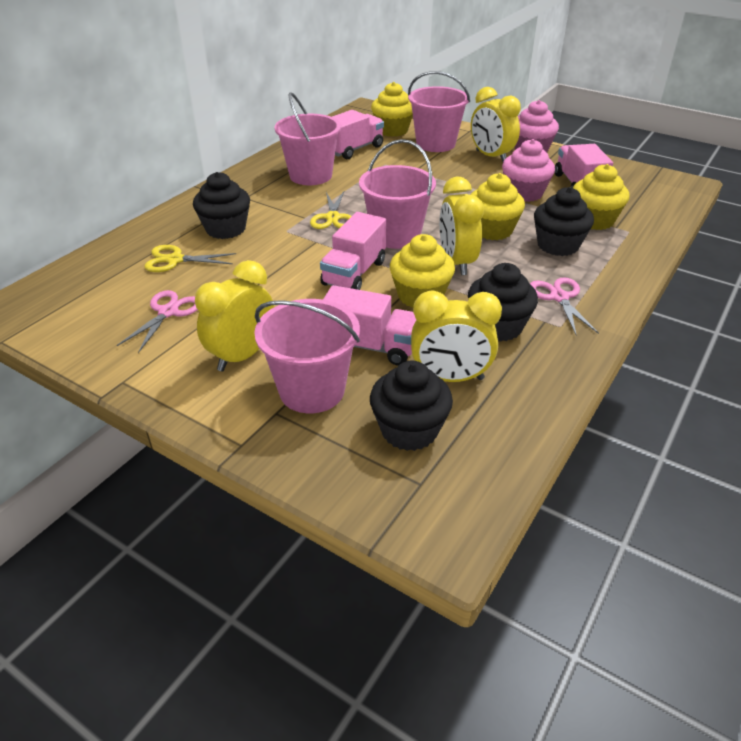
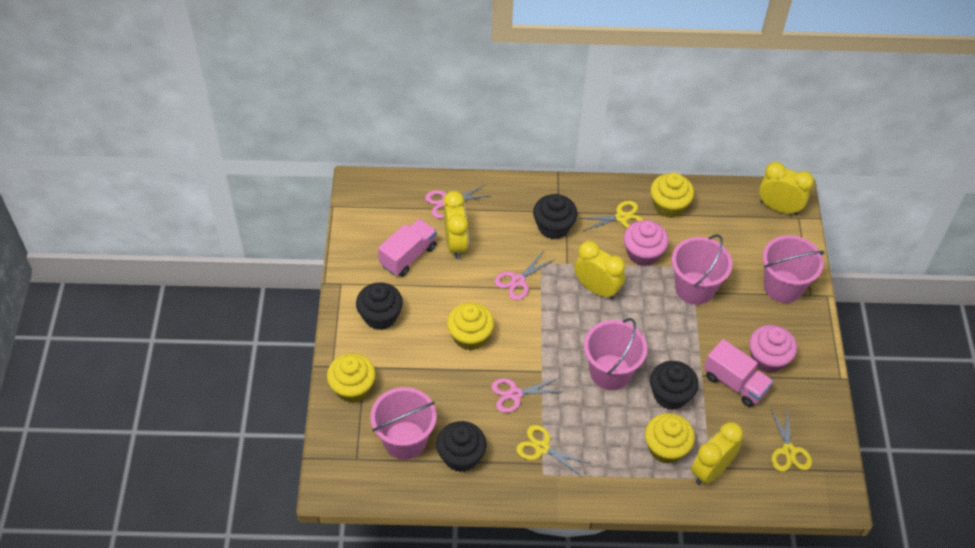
pink scissors: [117,290,198,353] [530,277,599,335] = 2 -> [425,185,488,218] [491,378,563,413] [494,250,555,300] = 3
pink truck: [320,212,386,290] [323,285,416,365] [332,110,384,159] [555,144,613,188] = 4 -> [378,219,437,277] [704,339,773,407] = 2
yellow scissors: [144,245,236,272] [310,192,352,229] = 2 -> [516,425,589,476] [578,201,643,231] [771,409,812,472] = 3

